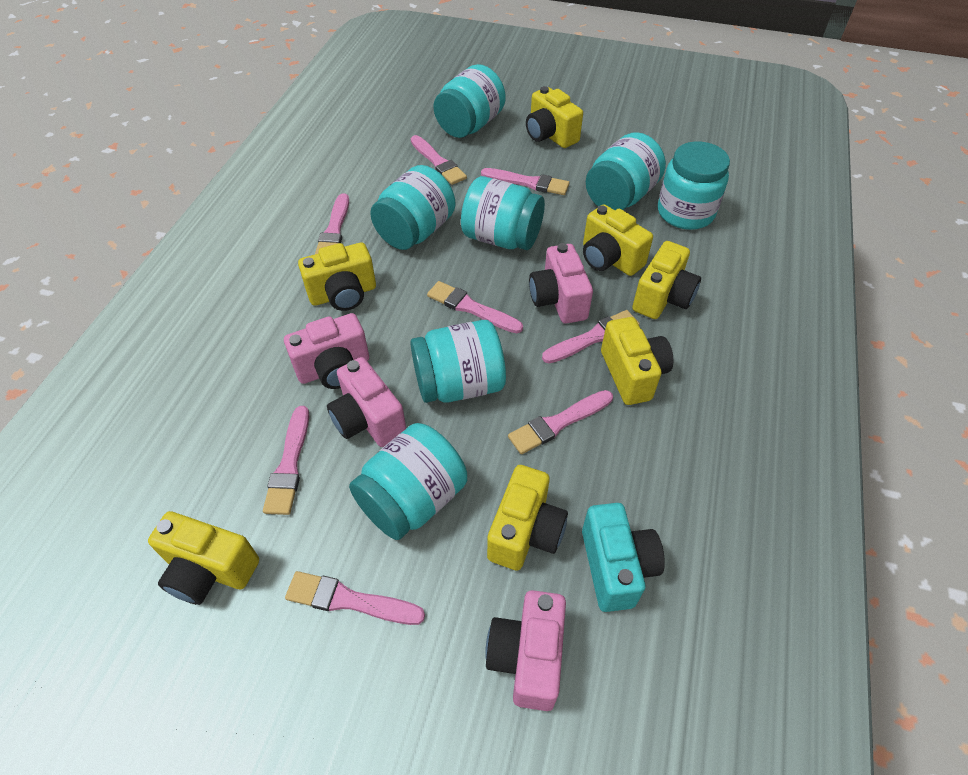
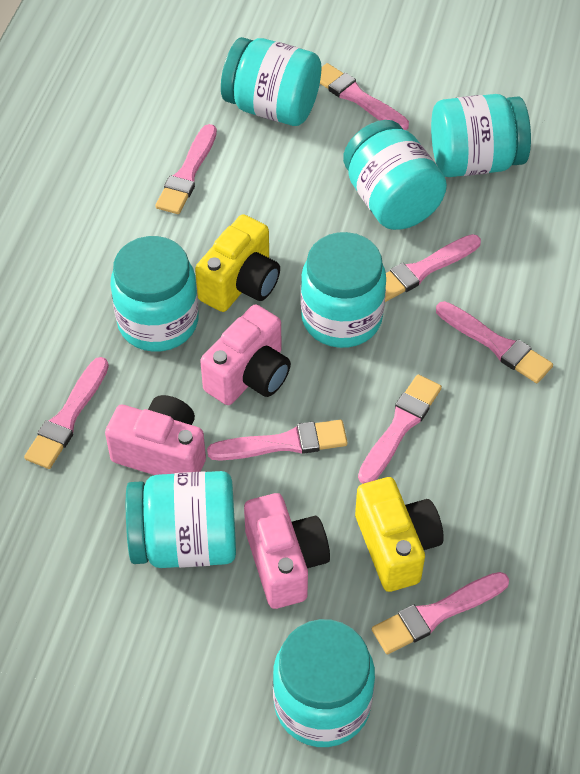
pink camera: [284,313,369,389] [327,357,406,447] [485,590,566,711] [529,243,593,324] = 4 -> [105,395,206,475] [200,304,291,405] [244,493,330,609] = 3
turquoise camera: [582,503,665,612] = 1 -> none = 0
yellow camera: [148,511,259,605] [298,243,376,311] [487,465,568,571] [526,86,583,148] [583,204,653,276] [601,317,674,405] [632,241,701,319] = 7 -> [195,214,280,312] [355,477,444,592] = 2

